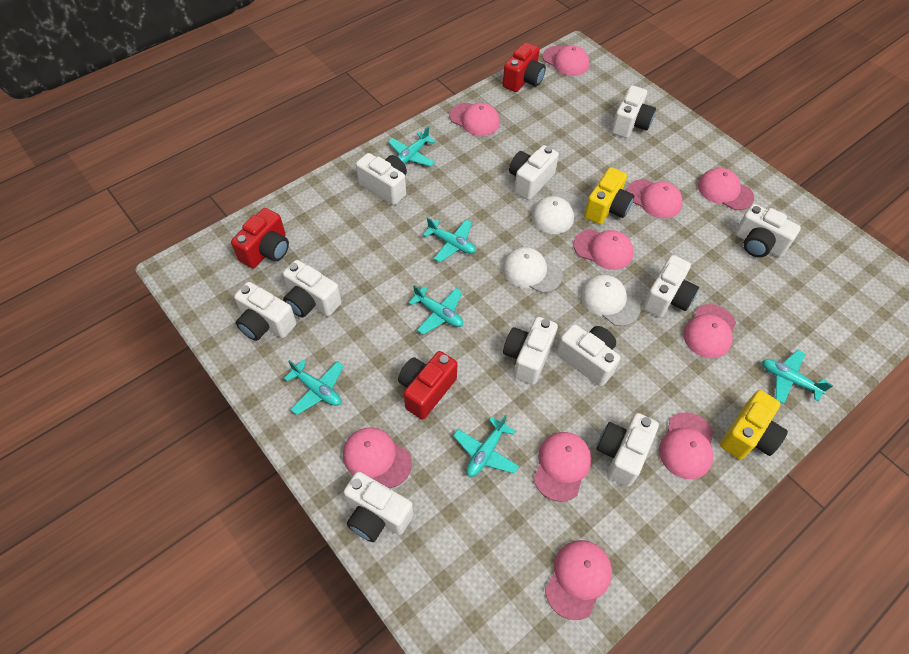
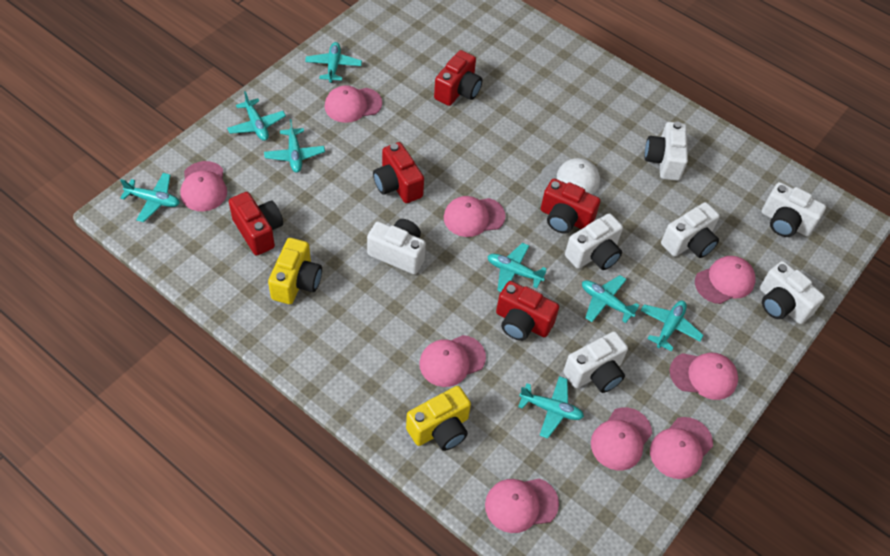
pink cap: [343,427,412,488] [449,103,500,136] [534,432,592,502] [543,45,589,76] [545,540,612,620] [573,229,634,270] [626,179,683,218] [659,412,714,479] [683,304,736,358] [698,168,754,210] = 10 -> [180,161,227,211] [325,85,382,123] [419,335,486,387] [444,196,506,237] [485,478,559,533] [591,407,652,470] [650,417,713,479] [669,353,738,400] [695,256,756,304] = 9
red camera: [231,208,289,268] [398,351,457,420] [502,42,546,92] = 3 -> [229,192,283,256] [373,142,424,203] [434,50,483,106] [496,281,559,341] [541,179,600,234] = 5
turquoise plane: [284,360,344,415] [388,126,436,166] [408,285,463,335] [423,218,476,262] [453,415,519,477] [762,350,833,404] = 6 -> [120,173,180,222] [227,91,286,141] [264,119,325,173] [305,42,362,83] [487,243,547,292] [518,376,584,439] [582,275,640,323] [640,300,704,352] = 8
white camera: [234,282,297,341] [283,260,342,318] [343,471,414,542] [356,153,407,205] [503,317,558,385] [509,145,559,200] [556,324,620,386] [596,413,659,487] [611,85,656,138] [643,255,699,318] [735,204,801,257] = 11 -> [367,219,426,274] [563,331,628,393] [565,213,623,270] [644,122,688,181] [661,202,720,258] [760,261,825,324] [761,182,826,237] = 7
white cap: [502,247,562,293] [531,191,583,234] [580,275,640,326] = 3 -> [540,158,600,194] = 1

